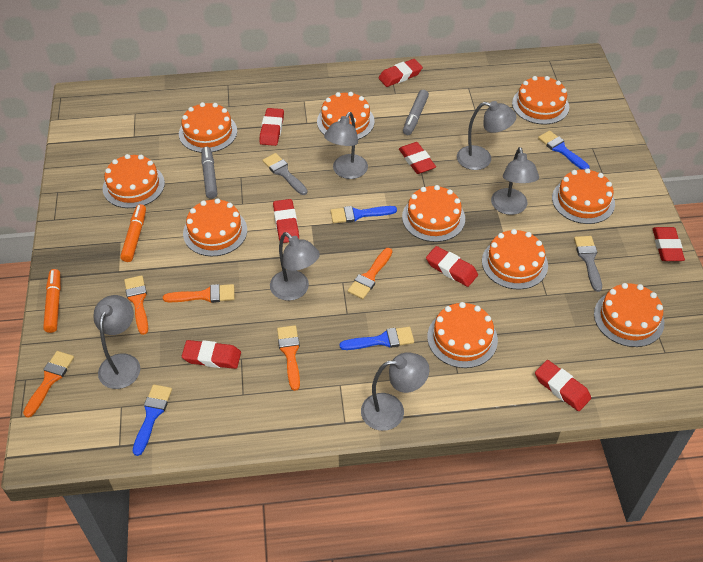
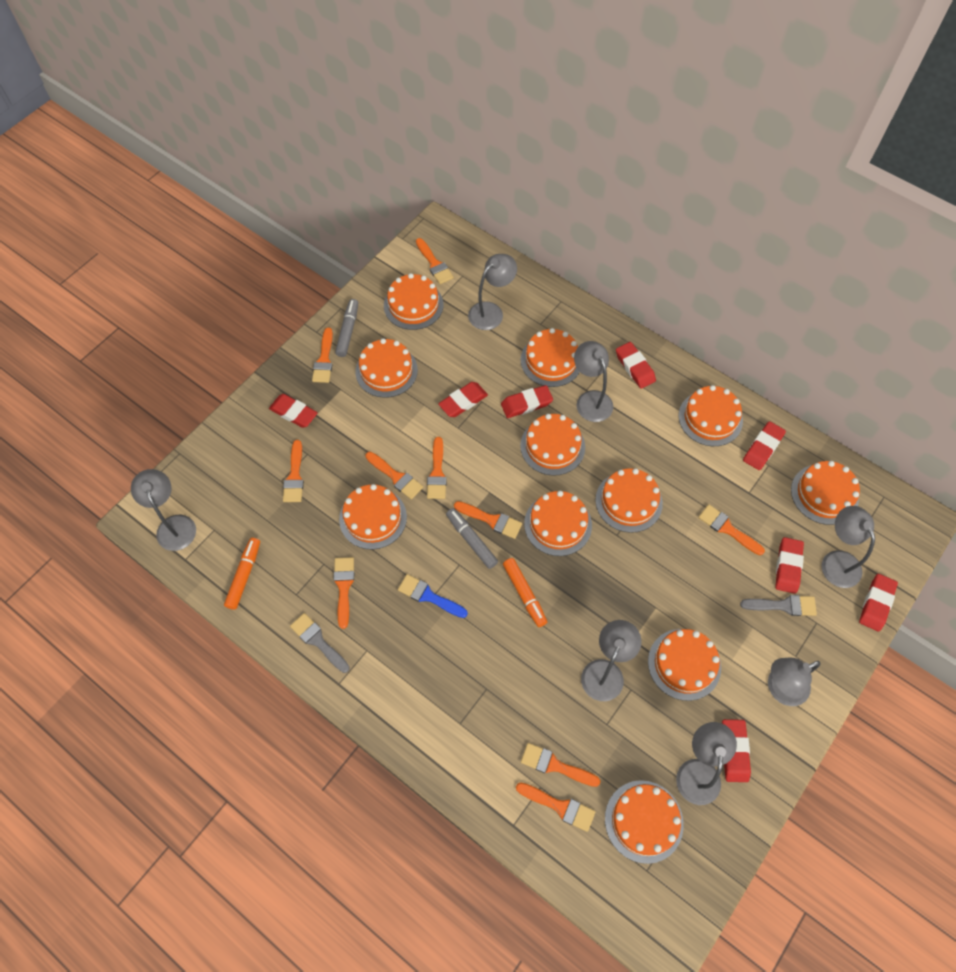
blue brush: [133,384,172,456] [330,206,397,223] [340,327,414,350] [538,130,590,169] = 4 -> [398,574,468,618] = 1
grey lamp: [93,295,140,389] [270,232,320,301] [324,112,368,179] [361,352,429,431] [457,101,516,170] [491,147,539,215] = 6 -> [131,469,196,551] [468,254,517,330] [574,341,613,422] [581,620,642,701] [676,722,737,805] [768,658,821,706] [822,506,875,588] = 7
orange brush: [23,351,74,418] [124,275,148,335] [163,284,235,303] [277,325,300,391] [348,248,392,299] = 5 -> [283,440,304,502] [312,328,333,383] [334,557,354,629] [365,452,423,500] [416,238,454,284] [427,437,447,499] [454,501,522,539] [516,782,596,832] [521,743,601,787] [698,504,765,555] = 10
orange cake: [103,154,165,208] [179,102,237,153] [183,198,247,256] [317,92,375,140] [402,185,465,242] [427,302,498,368] [482,229,548,290] [512,76,569,125] [552,168,615,224] [594,283,664,347] = 10 -> [339,484,407,549] [356,338,418,398] [384,273,443,330] [520,414,585,476] [521,328,580,387] [524,491,592,556] [595,468,663,533] [605,780,684,864] [648,629,721,701] [678,385,743,446] [791,461,860,525] = 11

